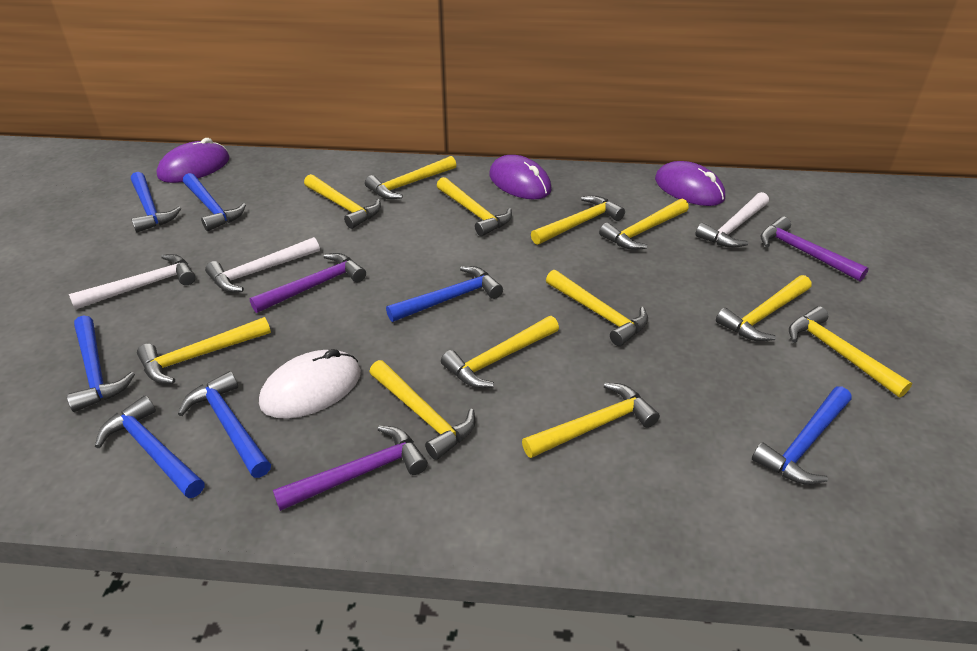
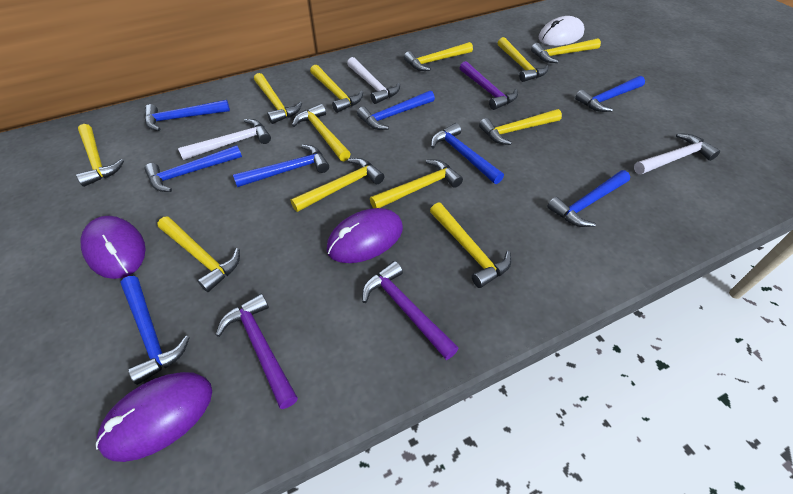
blue hammer: [67,315,135,412] [95,396,205,498] [131,172,181,233] [178,371,271,478] [183,173,246,231] [386,266,503,322] [752,387,851,484] = 7 -> [121,276,190,385] [144,145,242,192] [145,100,230,131] [233,144,329,187] [357,90,435,130] [431,123,504,184] [547,170,630,227] [575,76,645,112] = 8

